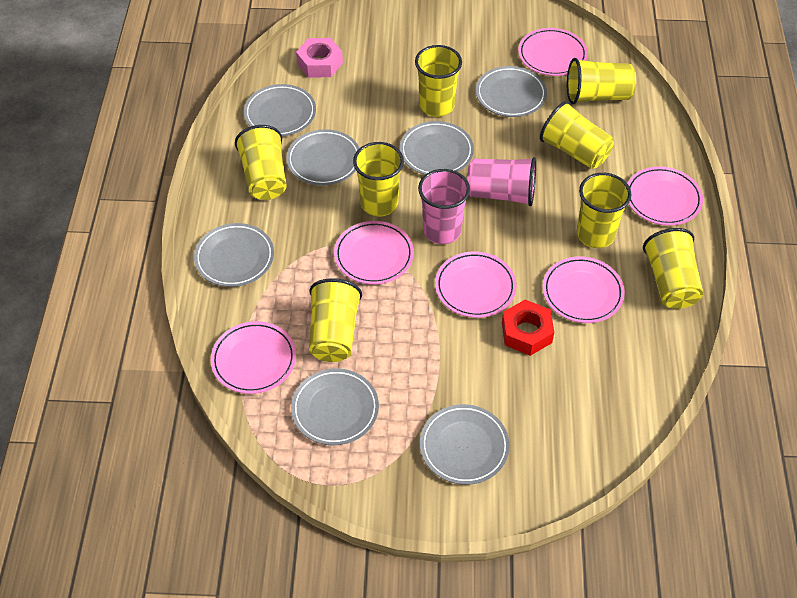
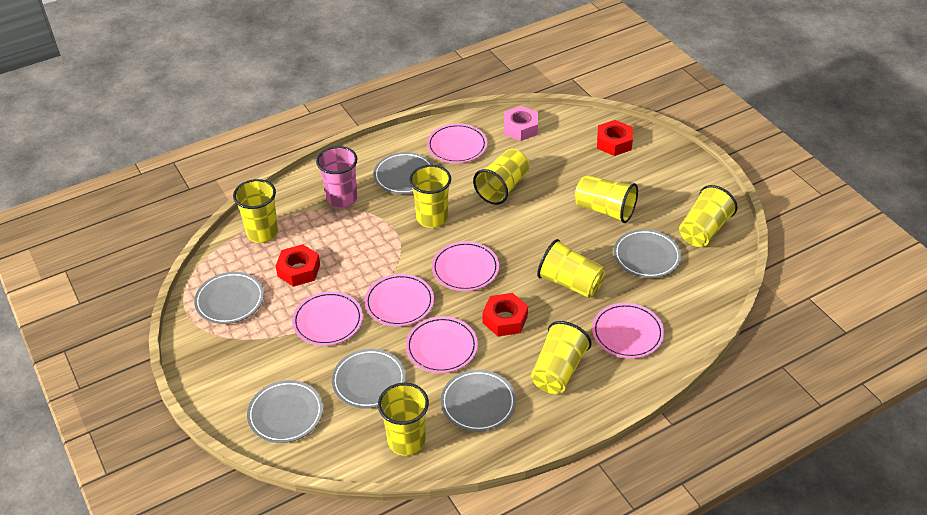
grey plate: [194,223,274,287] [244,84,316,136] [286,129,359,186] [291,368,379,446] [400,121,474,175] [420,404,510,485] [476,66,547,117] = 7 -> [194,272,264,324] [247,380,323,443] [332,349,406,409] [373,152,433,194] [441,370,516,432] [614,229,681,278] = 6
pink cup: [418,169,470,244] [467,157,536,206] = 2 -> [316,146,358,208] = 1
red nut: [502,300,554,356] = 1 -> [276,244,320,287] [482,293,528,336] [597,120,633,156] = 3

